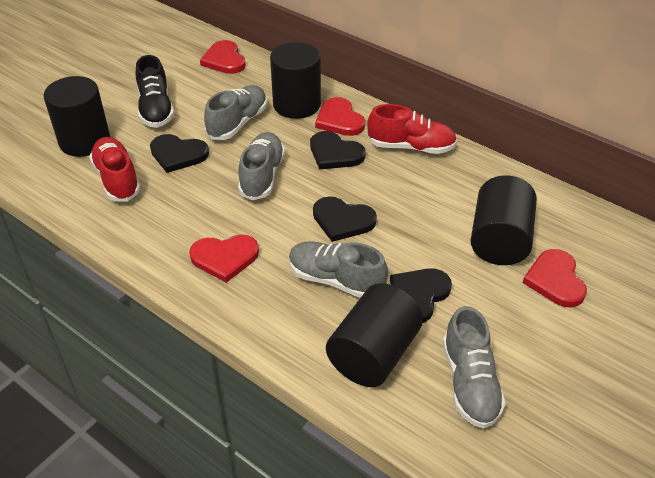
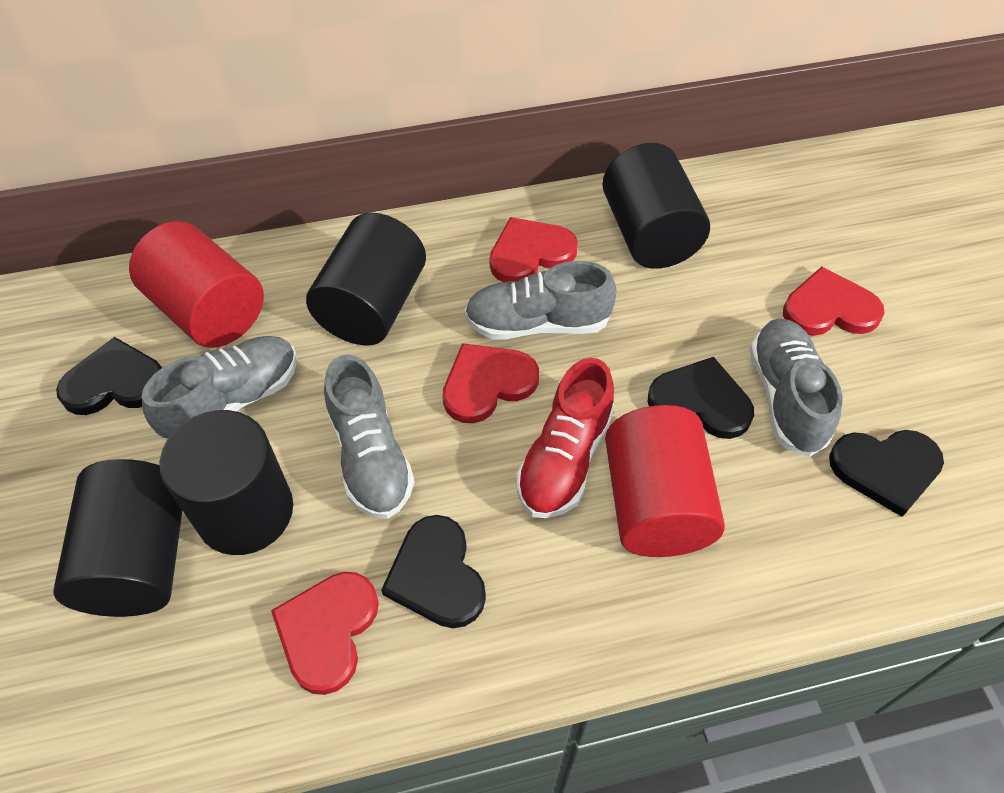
black shoe: [136,55,174,128] = 1 -> none = 0
red cylinder: none = 0 -> [129,221,264,348] [605,405,725,557] = 2
red shoe: [89,137,141,201] [367,104,457,154] = 2 -> [516,358,615,518] = 1

